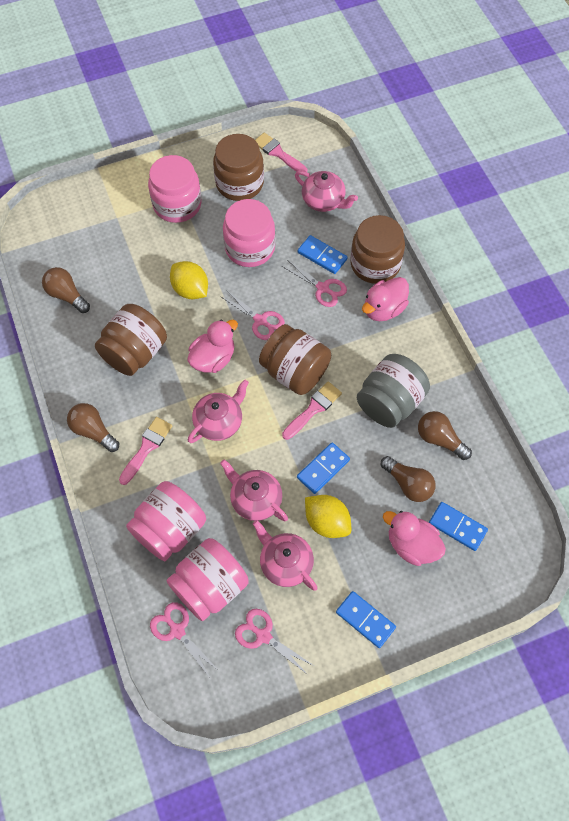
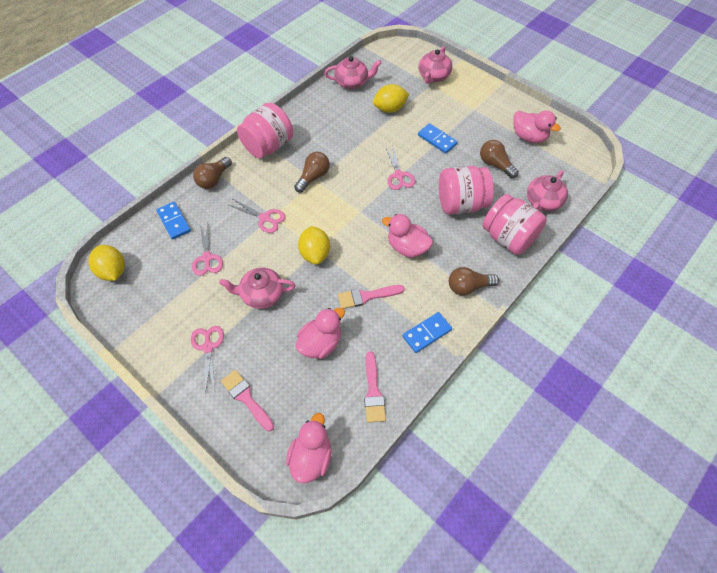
blue domino: [297,443,350,494] [298,235,348,274] [336,591,396,648] [429,502,488,551] = 4 -> [156,202,191,240] [403,312,452,353] [418,123,458,154] = 3
brown jar: [95,304,167,376] [213,134,264,201] [259,324,331,395] [350,215,405,284] = 4 -> none = 0
grey jar: [357,354,430,428] = 1 -> none = 0
pink duck: [188,320,238,373] [362,277,409,321] [383,511,446,566] = 3 -> [286,413,332,483] [296,308,345,359] [382,214,433,258] [513,110,561,143] = 4
pink jar: [126,481,206,561] [148,155,202,223] [167,538,249,621] [223,199,275,267] = 4 -> [237,103,293,158] [439,166,494,214] [482,194,547,255] = 3
yellow lemon: [170,261,208,299] [305,495,351,538] = 2 -> [88,245,125,281] [298,226,330,265] [373,84,410,113] = 3

